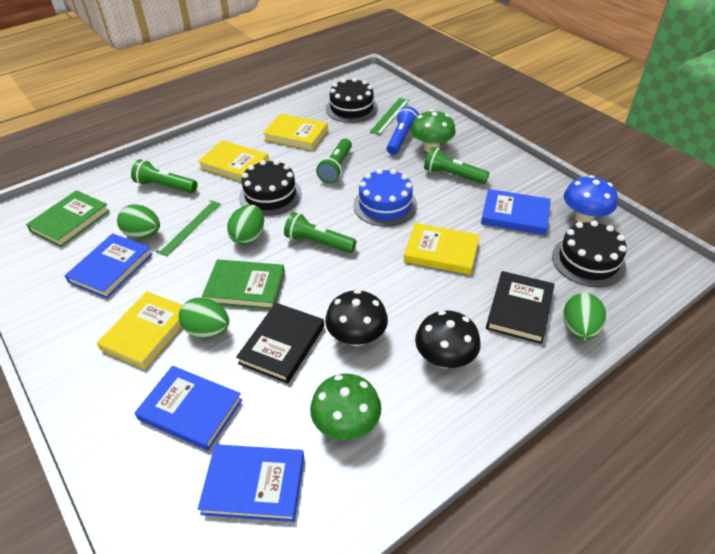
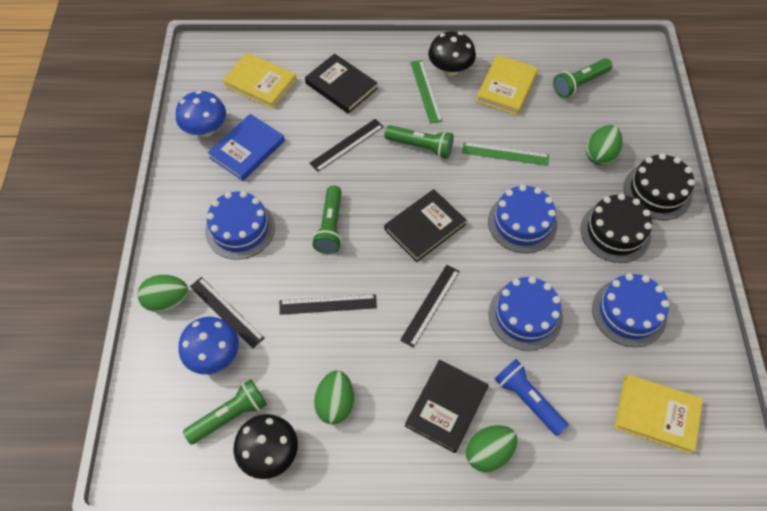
black book: [236,303,324,383] [486,271,555,344] = 2 -> [305,53,378,114] [385,189,466,262] [405,360,489,453] = 3
black cake: [239,160,302,216] [326,78,378,123] [552,220,627,287] = 3 -> [580,194,652,263] [624,153,695,220] = 2
black ruler: none = 0 -> [190,277,264,349] [279,294,377,315] [309,119,384,172] [400,265,460,348] = 4
blue book: [65,233,152,298] [135,366,243,451] [198,444,304,522] [481,189,551,235] = 4 -> [208,114,285,181] = 1
blue cake: [353,169,417,227] = 1 -> [205,191,275,260] [488,185,557,253] [489,276,563,351] [592,273,669,347] = 4
blue mushroom: [564,175,618,223] = 1 -> [176,91,226,137] [179,317,239,375] = 2
green book: [26,190,110,247] [202,259,285,309] = 2 -> none = 0
green mushroom: [310,374,381,441] [411,110,456,152] = 2 -> none = 0
yellow book: [97,291,183,369] [198,140,269,182] [263,114,328,150] [404,223,480,275] = 4 -> [222,52,296,109] [476,55,538,115] [614,374,703,454] = 3

